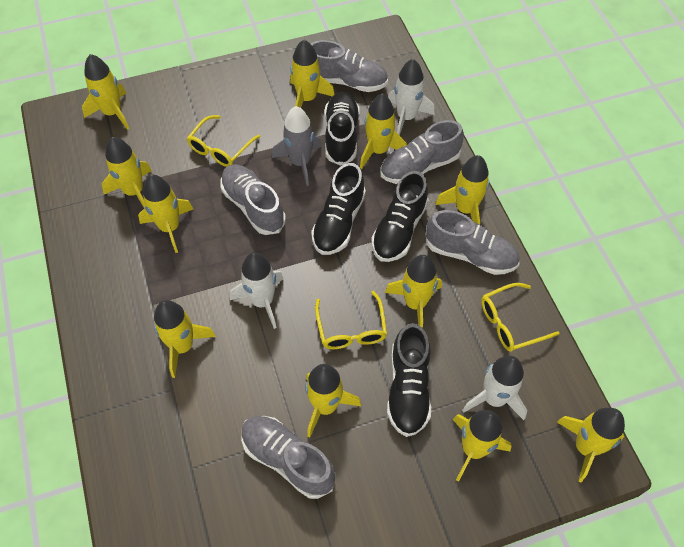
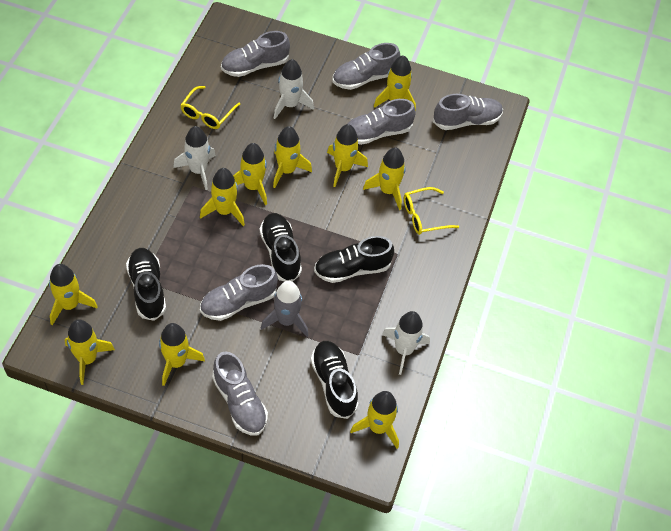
grey shoe: [220,164,286,235] [241,416,335,499] [311,40,388,92] [380,120,464,184] [425,210,520,275] = 5 -> [200,264,278,321] [212,351,268,436] [221,31,290,77] [333,43,400,90] [348,99,416,145] [433,94,503,130] = 6
yellow glasses: [187,115,260,167] [315,291,387,349] [481,283,559,351] = 3 -> [180,86,240,129] [404,187,459,235] = 2
yellow rocket: [82,54,129,130] [102,137,152,208] [138,175,193,253] [154,300,216,378] [290,40,335,108] [305,364,361,437] [360,93,407,169] [385,255,442,328] [435,155,489,225] [452,410,511,482] [557,408,625,482] = 11 -> [49,264,98,325] [65,319,115,385] [159,323,205,386] [200,168,245,226] [233,143,267,205] [273,126,312,188] [327,124,368,187] [350,391,399,449] [363,147,406,210] [374,55,416,111] = 10

